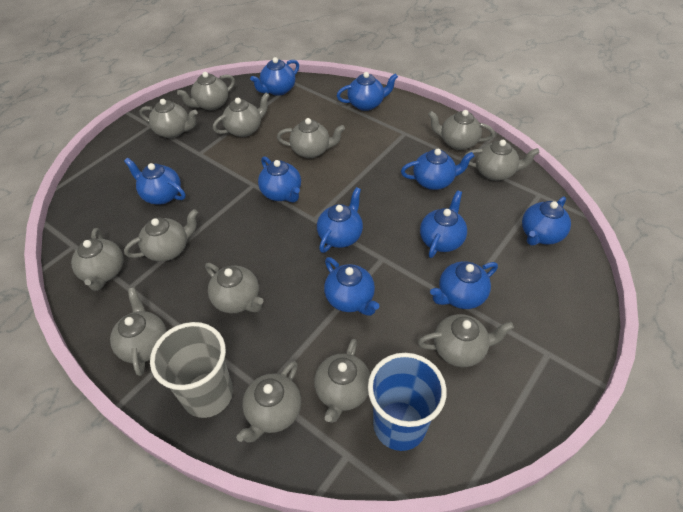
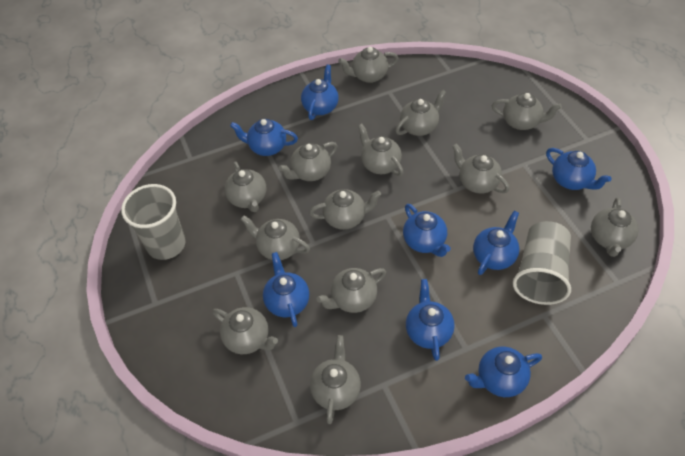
blue cup: [368,353,447,451] = 1 -> none = 0
blue teapot: [124,158,186,205] [250,57,299,96] [258,156,301,203] [317,187,363,253] [324,257,379,316] [337,72,398,111] [401,149,474,190] [420,190,467,258] [430,261,498,309] [522,197,571,246] = 10 -> [230,119,298,156] [263,252,309,327] [301,65,339,120] [403,204,451,257] [406,279,455,361] [465,347,542,397] [473,210,519,275] [546,148,611,190] = 8
grey cup: [150,322,233,418] = 1 -> [121,184,186,260] [513,221,571,305] = 2

